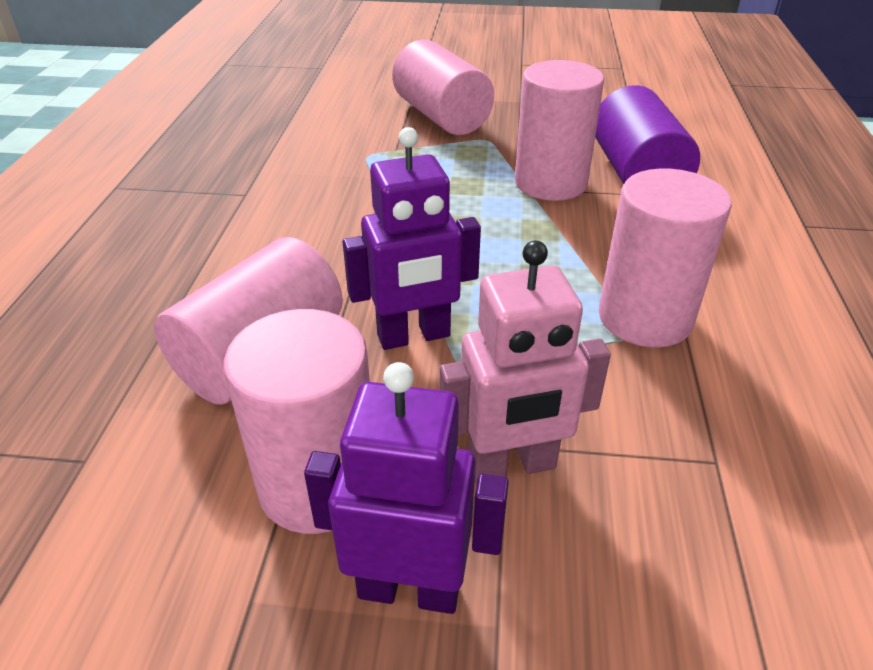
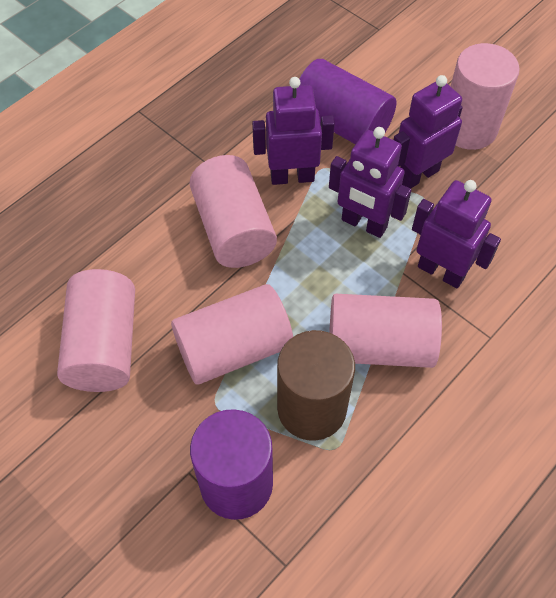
brown cylinder: none = 0 -> [277,330,355,441] = 1
pink robot: [440,240,611,484] = 1 -> none = 0
purple cylinder: [595,85,700,184] = 1 -> [190,409,273,520] [299,59,396,145] = 2
purple robot: [304,362,509,614] [343,127,481,350] = 2 -> [252,77,334,185] [329,127,411,238] [394,75,463,188] [412,180,501,288] = 4

